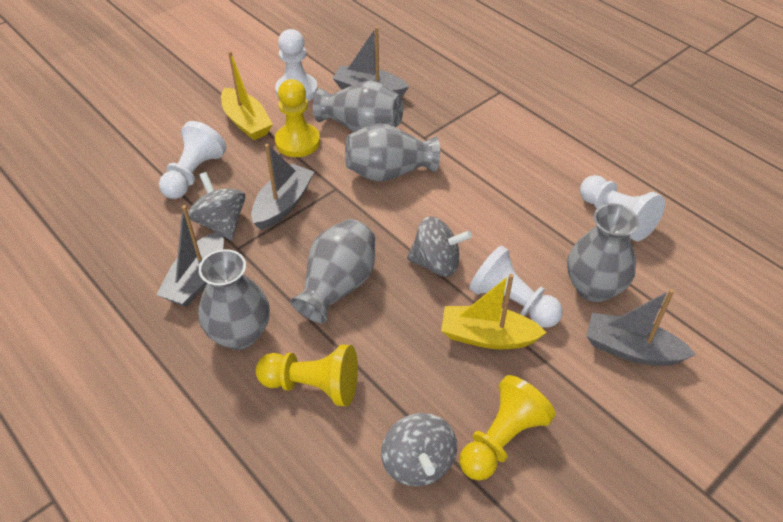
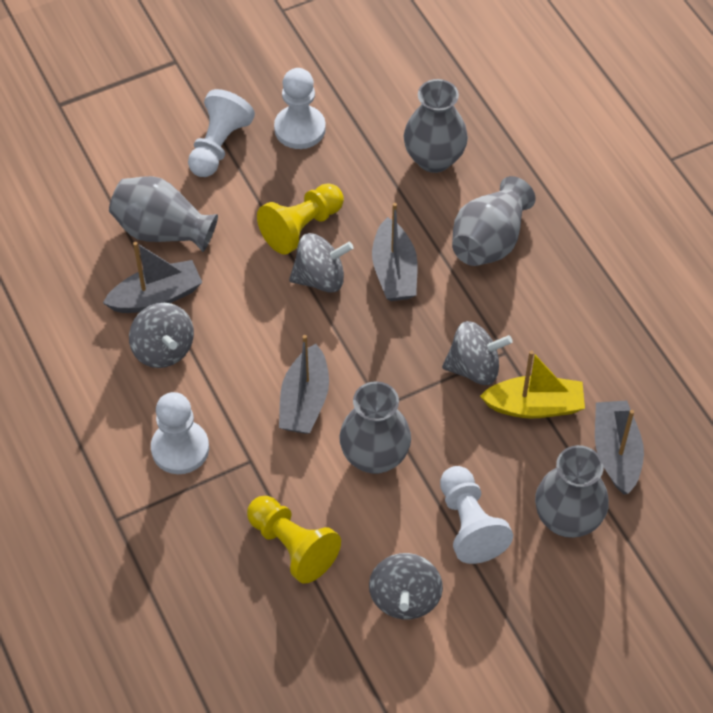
grey spinning top: [188,172,245,240] [381,413,457,487] [407,216,472,277] = 3 -> [129,303,194,368] [289,233,353,293] [369,553,443,620] [442,321,513,385] = 4
yellow boat: [221,51,273,140] [441,274,547,349] = 2 -> [480,351,585,419] = 1
yellow pawn: [255,345,358,407] [275,79,320,157] [459,375,556,481] = 3 -> [247,496,341,583] [257,183,344,255] = 2

